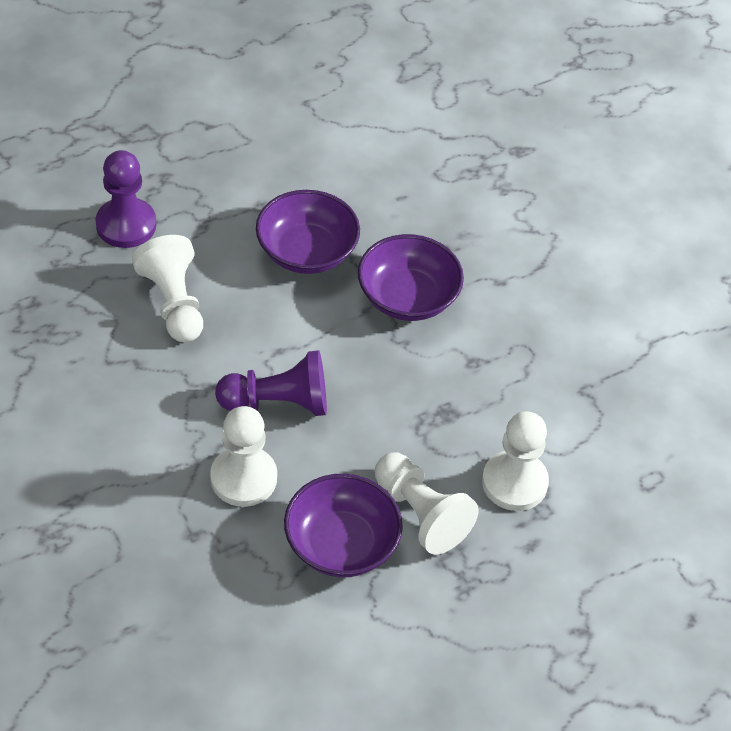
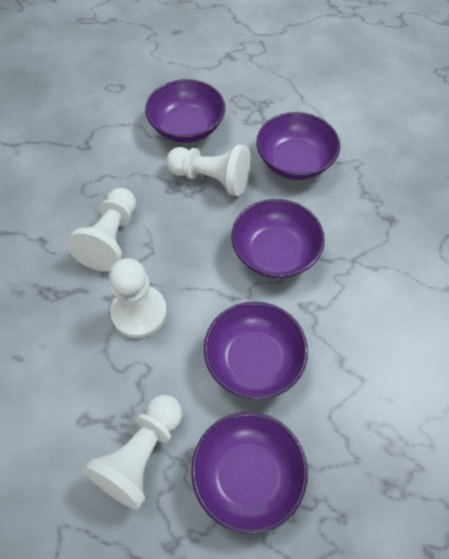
purple bowl: [256,190,360,274] [284,474,403,577] [358,234,464,321] = 3 -> [145,79,225,143] [191,412,308,534] [204,301,308,400] [232,199,325,279] [256,112,340,180] = 5
purple pawn: [95,150,156,248] [215,350,327,416] = 2 -> none = 0

